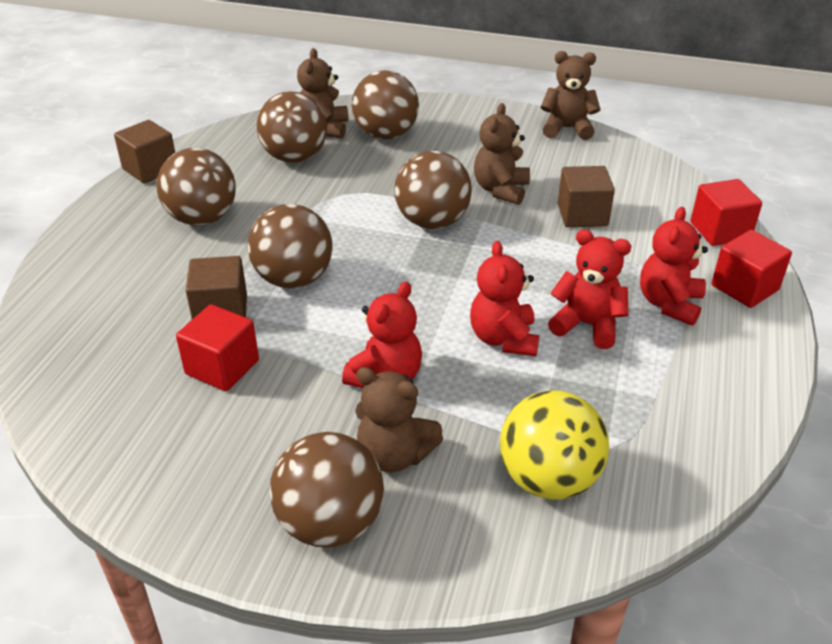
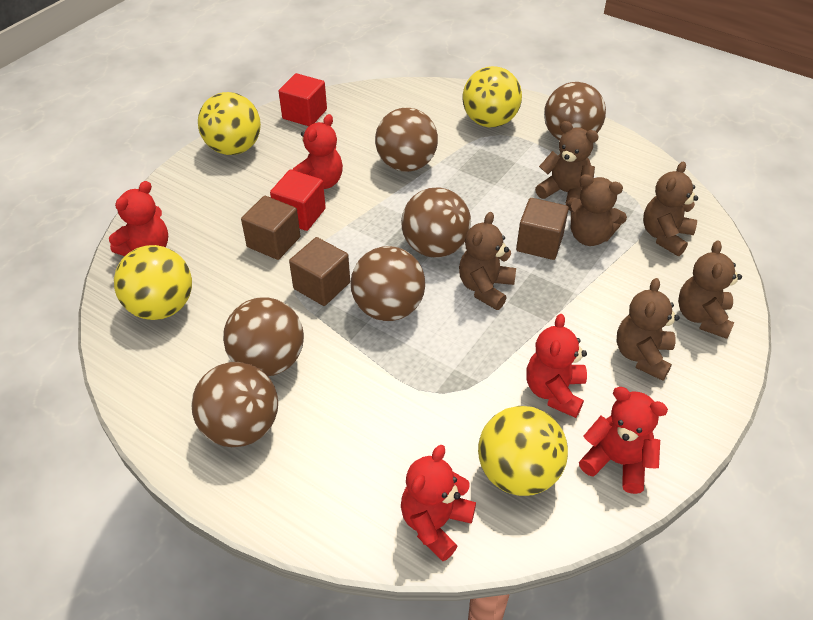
brown teddy bear: [297,48,349,139] [355,367,443,472] [474,103,530,205] [541,51,600,140] = 4 -> [459,212,516,310] [535,121,599,205] [567,174,627,246] [617,278,680,381] [643,162,698,256] [678,240,742,339] = 6
red cube: [176,304,259,391] [691,179,762,246] [711,230,792,308] = 3 -> [270,170,326,231] [279,73,327,126] = 2
red teddy bear: [342,281,422,388] [470,241,539,356] [548,229,631,349] [640,207,708,326] = 4 -> [109,181,168,256] [293,114,343,189] [401,445,476,561] [526,314,587,418] [579,387,668,494] = 5
yellow ball: [500,391,609,500] = 1 -> [114,245,192,320] [198,92,261,155] [462,66,522,127] [478,406,568,496] = 4

